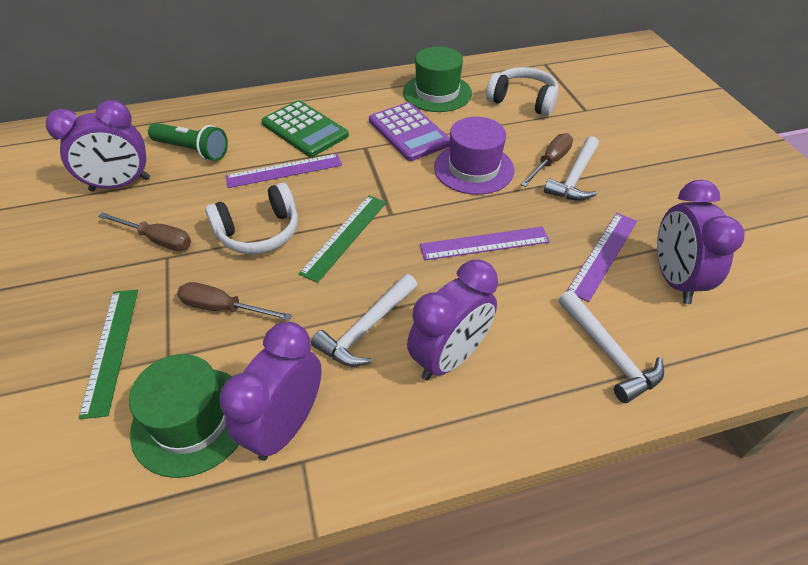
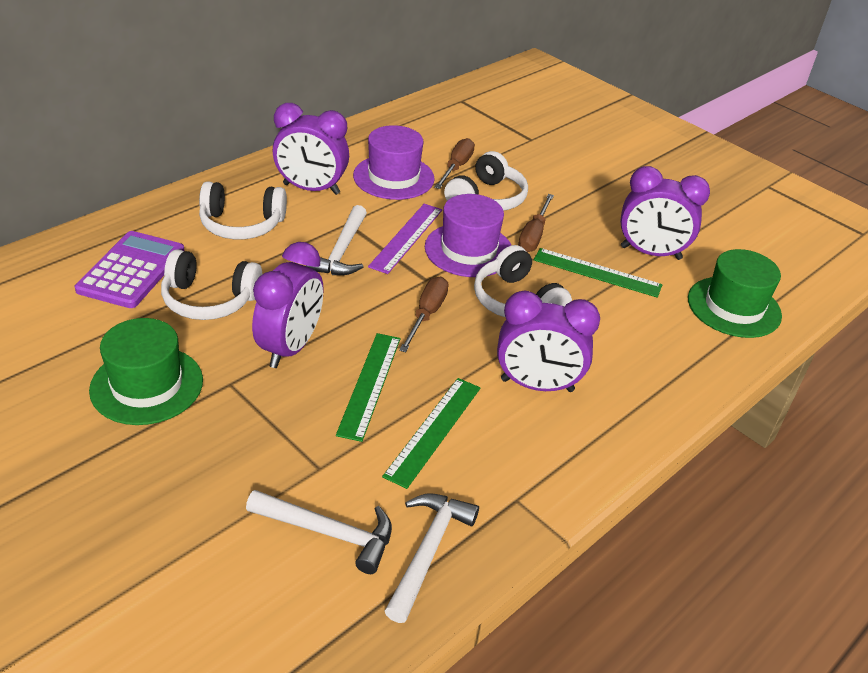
green calculator: [261,100,349,157] = 1 -> none = 0
green flashlight: [148,123,228,161] = 1 -> none = 0
green ruler: [78,290,138,419] [299,196,386,283] = 2 -> [336,333,400,442] [382,378,480,489] [534,248,662,298] = 3
purple hat: [434,117,514,195] = 1 -> [353,125,435,200] [425,194,511,277] = 2
purple ruler: [225,154,342,188] [420,227,550,260] [567,213,637,302] = 3 -> [368,204,442,274] = 1
white headphones: [205,183,298,254] [486,67,558,116] = 2 -> [161,249,262,320] [199,181,287,239] [444,151,528,211] [474,245,572,317] = 4

